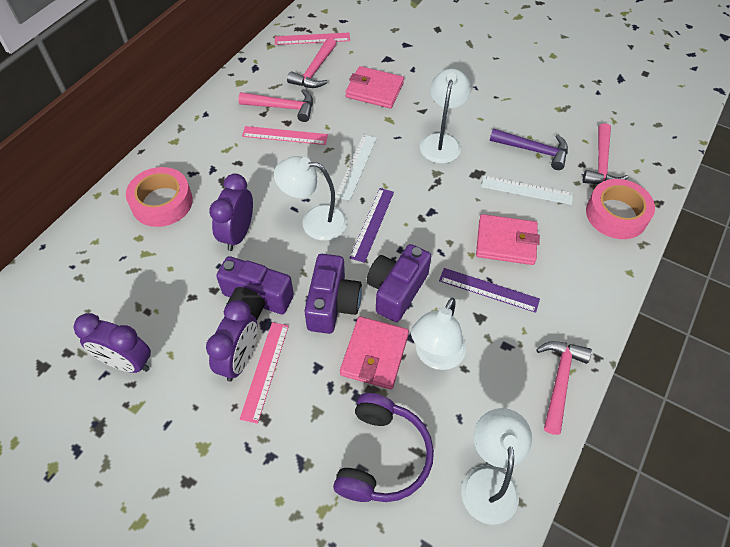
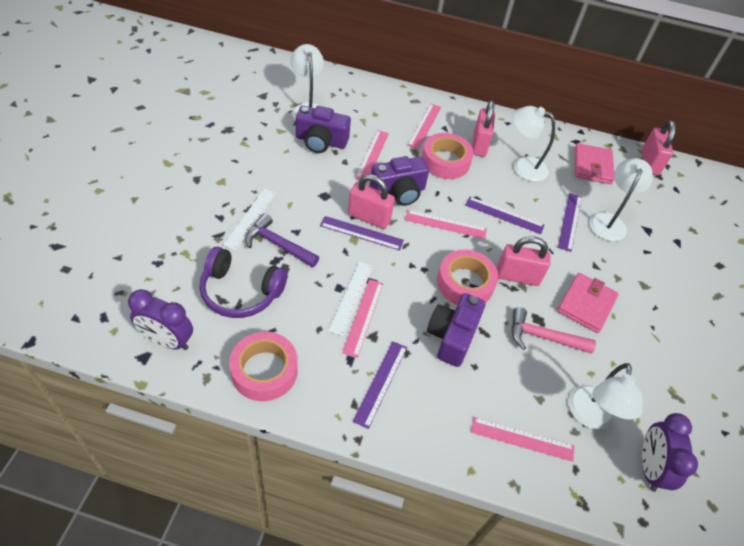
pink hammer: [238,89,313,122] [287,37,336,88] [536,341,592,435] [583,123,628,184] = 4 -> [512,307,596,354] = 1
pink padlock: none = 0 -> [348,174,395,229] [472,100,495,157] [497,236,550,286] [641,120,676,175] = 4
pink ruler: [240,322,289,424] [242,126,328,145] [275,33,350,45] = 3 -> [342,279,383,358] [355,130,389,182] [405,210,487,239] [407,103,441,149] [471,417,574,462] = 5
pink tape: [126,167,193,227] [586,179,655,239] = 2 -> [229,332,298,401] [422,133,474,179] [437,249,498,305] = 3
pink wallet: [340,316,409,389] [346,66,404,108] [476,214,540,265] = 3 -> [557,273,619,333] [574,143,615,184] = 2
purple clock: [73,313,151,373] [206,300,258,382] [209,173,253,251] = 3 -> [128,289,193,350] [642,413,698,492] = 2
purple ruler: [350,188,394,263] [439,268,540,313] = 2 -> [320,216,404,250] [353,341,407,429] [465,197,544,234] [558,193,582,252] = 4

